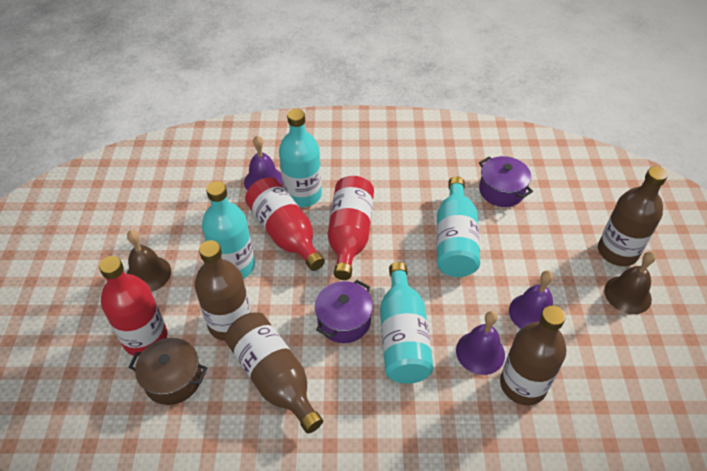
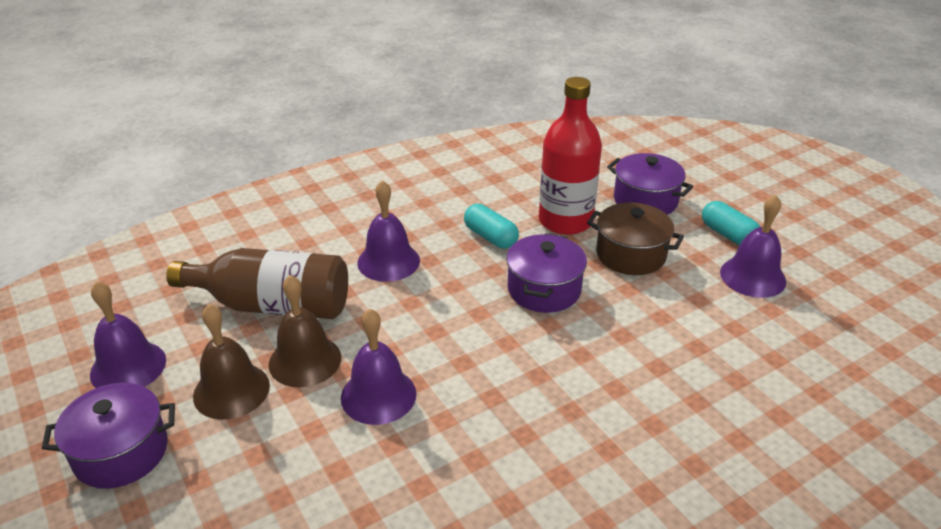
brown bottle: [195,240,251,341] [225,312,323,434] [500,306,566,405] [598,166,668,266] = 4 -> [166,248,348,319] = 1
purple bell: [244,135,283,191] [456,311,505,375] [509,270,553,329] = 3 -> [90,281,166,388] [341,309,416,425] [357,180,420,282] [720,195,786,298] = 4
purple pot: [315,280,373,343] [479,156,533,207] = 2 -> [42,383,175,489] [506,233,587,313] [607,153,693,215] = 3
red bottle: [99,256,167,357] [245,177,325,271] [328,176,374,280] = 3 -> [539,77,602,235] = 1
turquoise bottle: [202,181,255,279] [279,109,322,207] [380,262,433,384] [437,176,480,277] = 4 -> none = 0
turquoise capsule: none = 0 -> [464,204,519,249] [702,201,760,246] = 2

